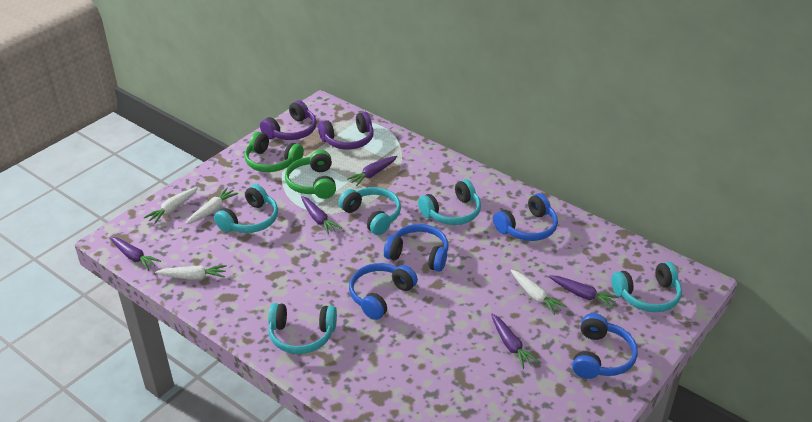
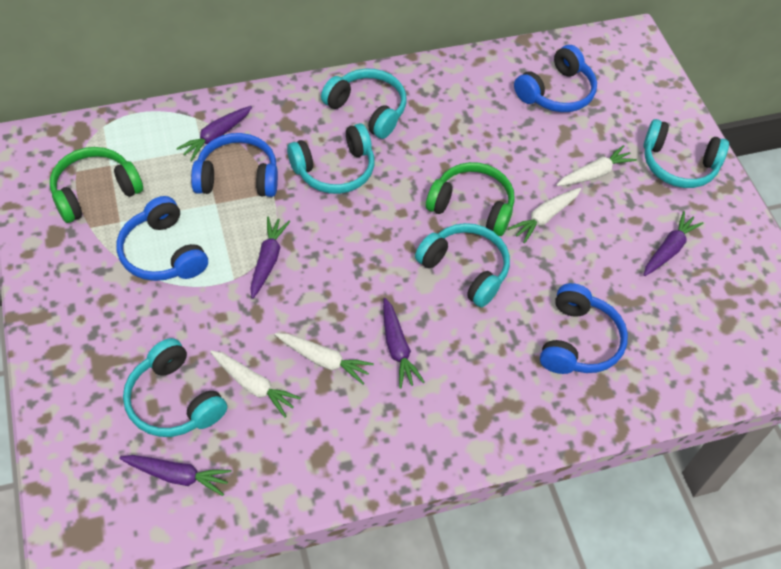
purple headphones: [260,100,317,140] [318,112,374,150] = 2 -> none = 0

